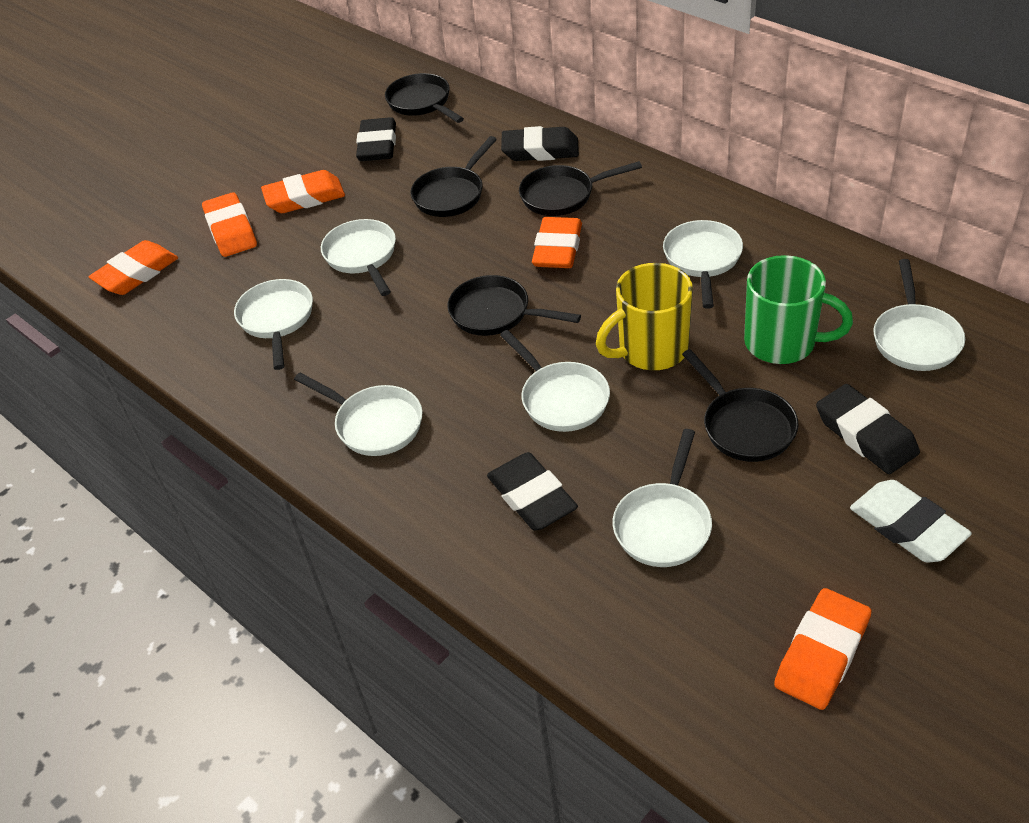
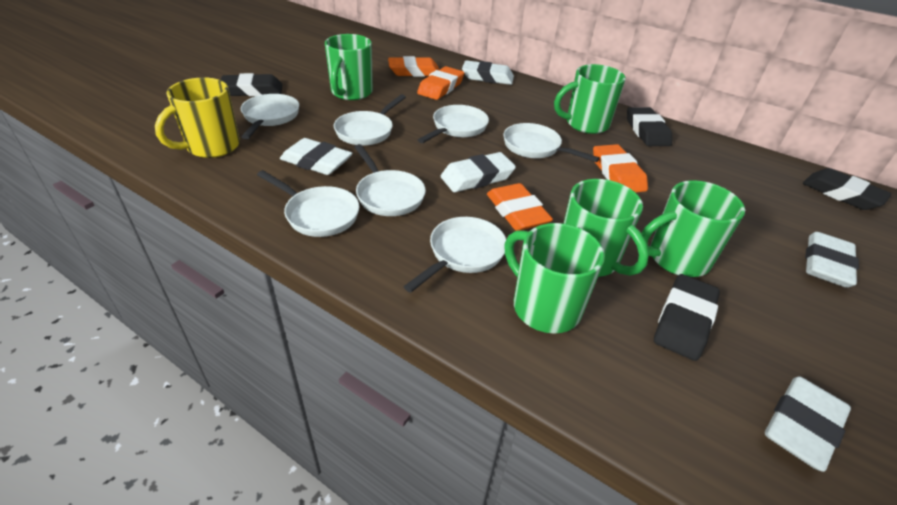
black pan: [385,73,464,123] [411,136,497,217] [448,275,581,336] [519,161,642,216] [682,349,799,462] = 5 -> none = 0
green mug: [744,255,853,364] = 1 -> [325,34,373,100] [504,223,605,333] [554,64,626,134] [563,179,649,277] [641,180,745,277] = 5
orange eraser: [89,240,178,295] [202,192,257,257] [261,170,345,213] [532,217,582,268] [774,588,871,710] = 5 -> [388,56,439,77] [417,66,464,100] [487,183,553,231] [593,144,648,193] = 4
white eraser: [850,480,972,563] = 1 -> [280,138,353,175] [441,152,516,192] [462,60,514,85] [765,376,851,472] [805,232,859,288] = 5

